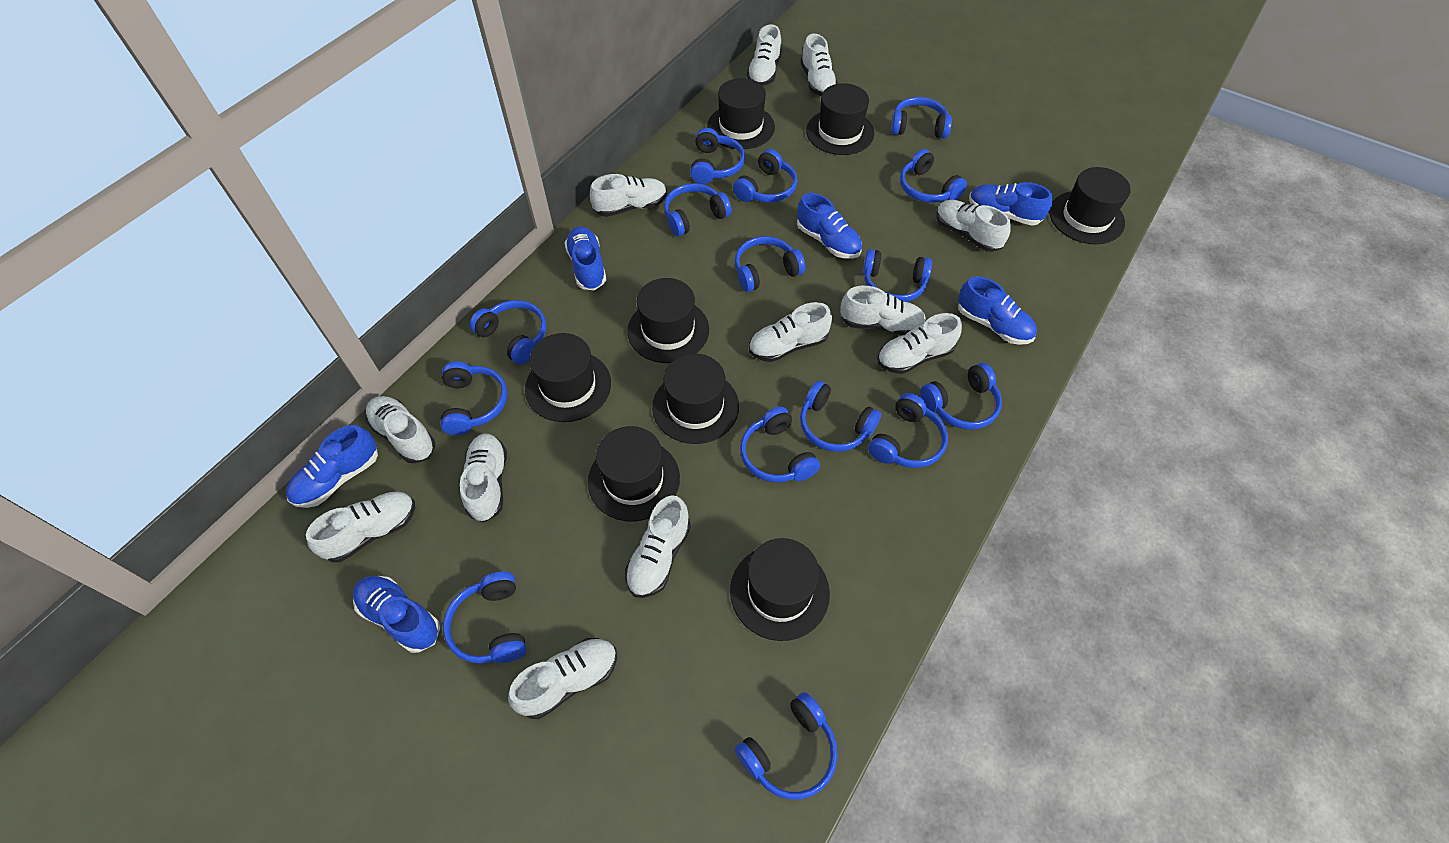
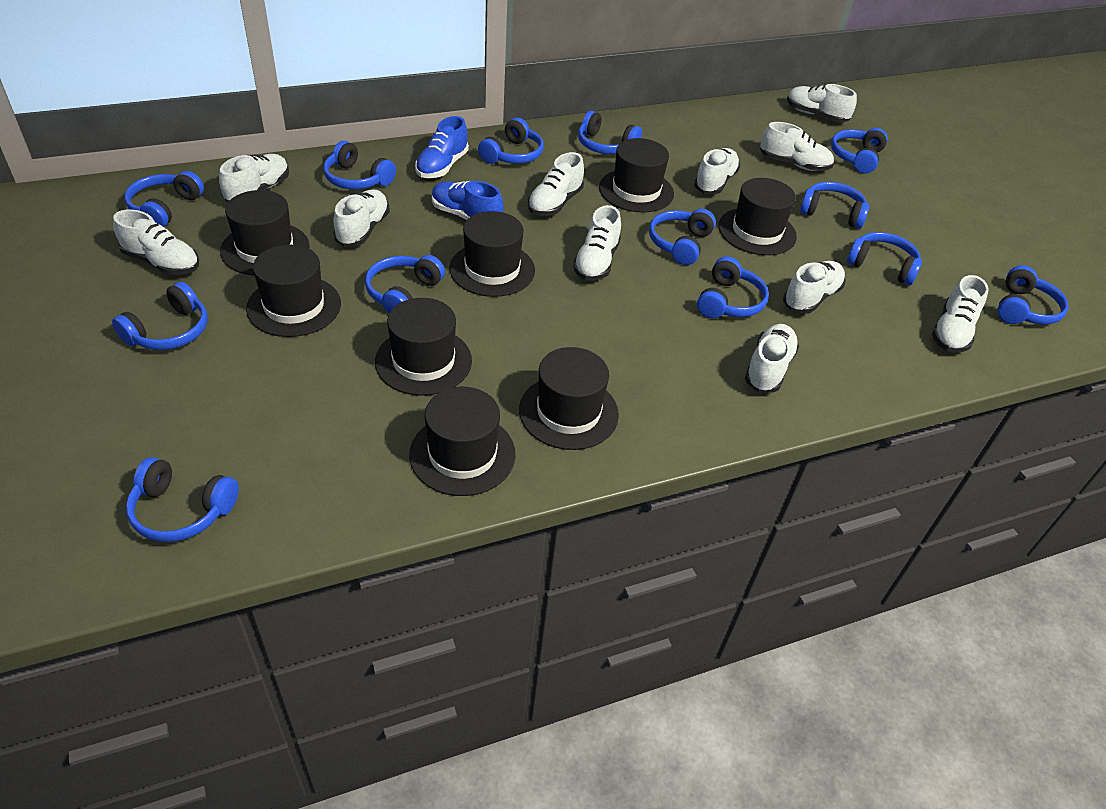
blue headphones: [440,361,508,435] [443,572,527,664] [470,300,547,365] [664,183,732,237] [690,128,745,184] [733,149,797,203] [735,236,805,292] [735,692,838,800] [740,406,820,483] [800,381,881,452] [863,249,932,302] [868,393,948,468] [891,97,952,139] [900,149,967,203] [920,363,1002,429] = 15 -> [112,282,208,350] [124,171,204,227] [126,457,239,542] [323,141,396,190] [365,255,445,313] [478,118,544,164] [578,111,642,154] [649,209,716,265] [697,256,769,318] [800,182,870,229] [831,128,888,174] [847,232,922,285] [997,265,1069,325] = 13
blue shoe: [286,425,378,508] [353,576,440,653] [565,226,607,290] [797,193,862,259] [958,276,1037,345] [969,182,1052,226] = 6 -> [415,116,469,178] [432,181,503,220] = 2
white shoe: [306,491,415,562] [365,396,435,463] [460,433,507,522] [508,638,617,719] [590,174,667,217] [625,495,691,598] [747,24,782,86] [749,302,832,362] [801,34,838,96] [840,286,926,335] [877,313,962,374] [936,200,1011,252] = 12 -> [113,209,199,275] [219,154,289,203] [333,189,390,246] [528,152,584,216] [573,205,621,281] [694,148,740,194] [745,324,799,393] [760,122,834,171] [783,261,845,314] [787,84,857,122] [932,275,988,353] = 11

